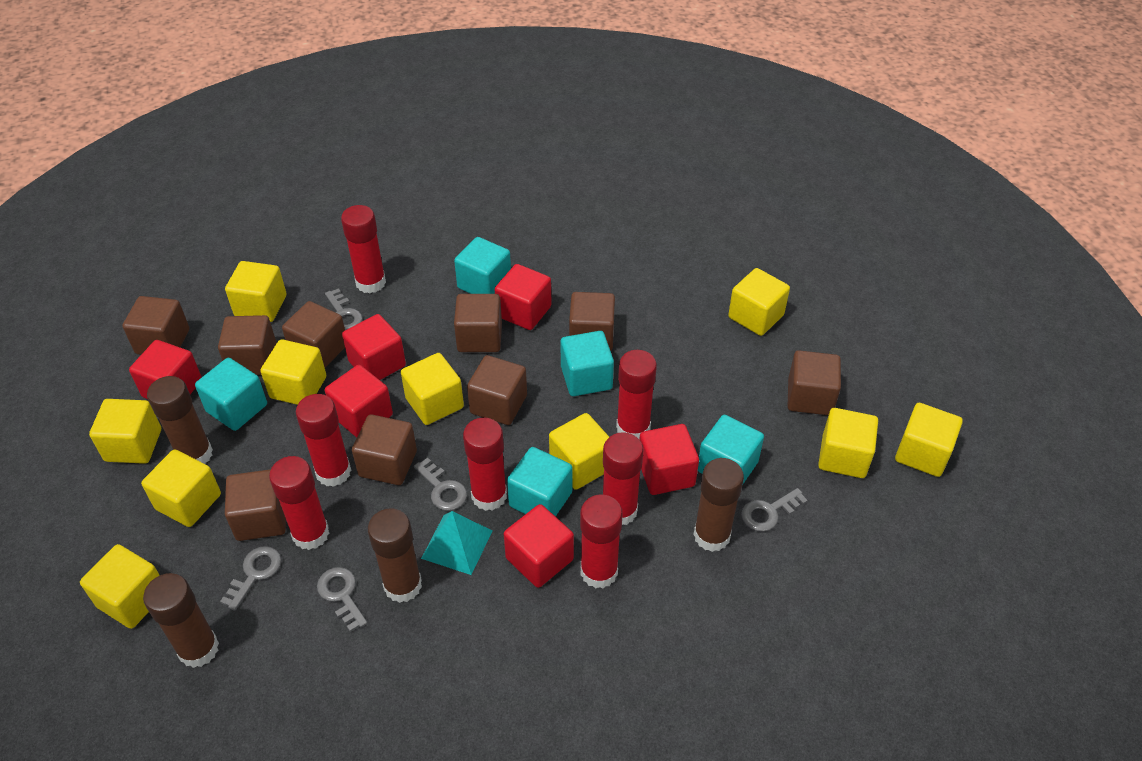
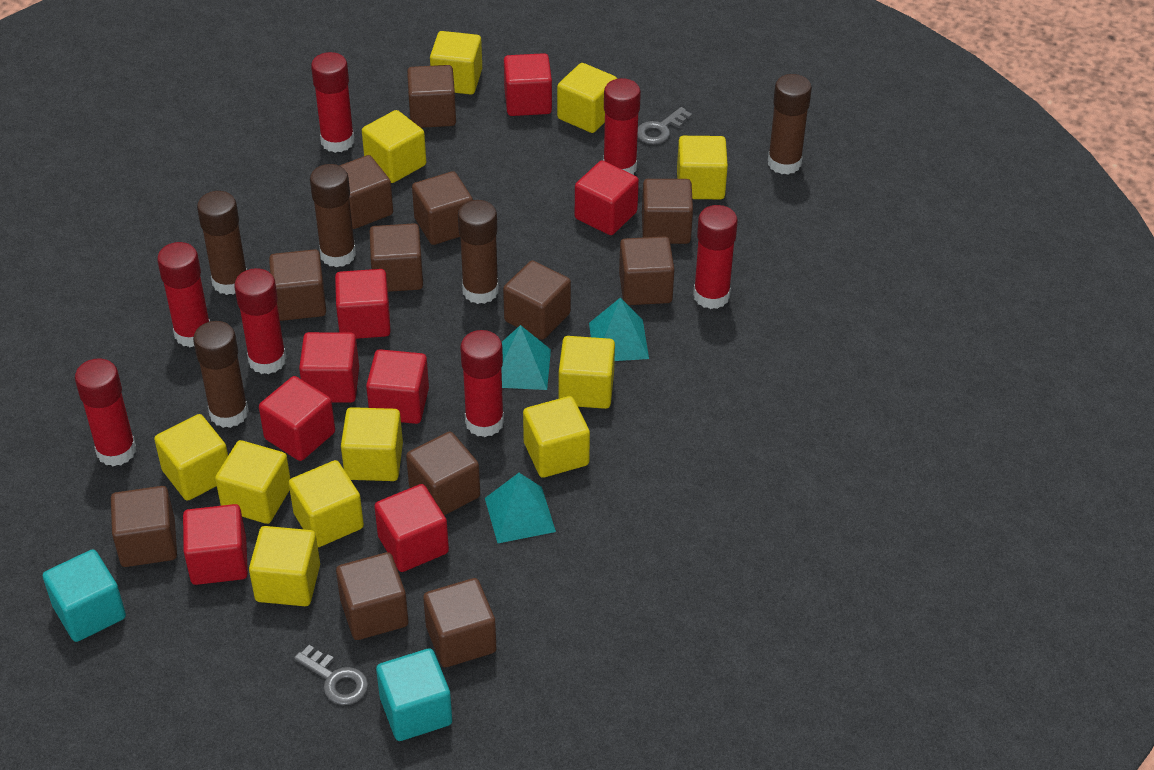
brown cube: [122,296,189,355] [218,315,277,375] [225,469,286,541] [282,301,345,368] [352,414,417,485] [454,294,502,352] [467,355,527,425] [569,292,615,351] [788,350,841,415] = 9 -> [111,486,177,567] [269,249,326,321] [336,552,408,640] [339,155,393,229] [370,223,423,292] [406,431,480,515] [407,65,456,128] [412,171,473,245] [423,578,496,667] [503,260,571,340] [619,236,674,305] [642,179,693,244] = 12
brown glue stick: [143,573,219,668] [147,376,213,464] [368,508,422,603] [694,458,744,552] = 4 -> [193,321,249,428] [197,191,247,295] [310,164,356,267] [458,200,499,304] [768,74,812,175] = 5
grey key: [220,546,282,611] [317,567,367,632] [325,288,363,330] [414,458,467,511] [741,488,808,532] = 5 -> [294,645,368,705] [637,107,692,145] = 2
red cube: [129,340,202,399] [325,365,393,438] [342,314,406,380] [495,264,552,330] [504,504,574,588] [639,424,699,495] = 6 -> [183,504,248,585] [259,376,335,461] [299,332,359,403] [335,269,391,339] [366,349,429,424] [374,484,449,572] [504,53,552,116] [575,161,639,235] = 8
turquoise cube: [195,358,267,431] [454,237,511,294] [507,447,573,517] [561,331,614,396] [698,415,764,484] = 5 -> [43,549,126,642] [376,648,452,741] = 2
turquoise pyramid: [421,511,492,575] = 1 -> [485,473,556,543] [501,325,551,390] [589,298,649,361] = 3
yellow cube: [80,544,160,629] [89,399,161,464] [141,449,221,527] [225,261,286,322] [260,339,326,405] [401,353,464,425] [549,413,609,490] [728,268,790,336] [818,408,878,478] [895,403,963,477] = 10 -> [154,414,228,501] [215,440,291,524] [249,526,320,606] [289,460,364,547] [341,407,403,481] [362,110,426,183] [430,31,482,94] [523,396,590,478] [557,63,617,133] [559,336,615,409] [677,136,728,199] = 11

